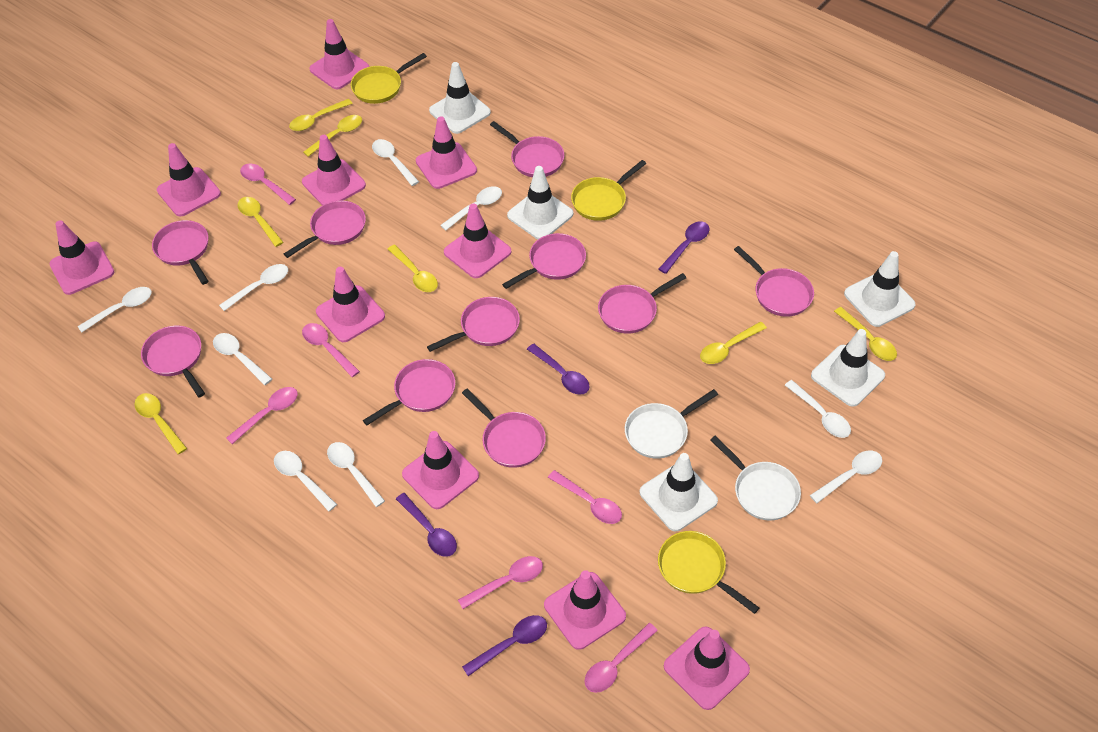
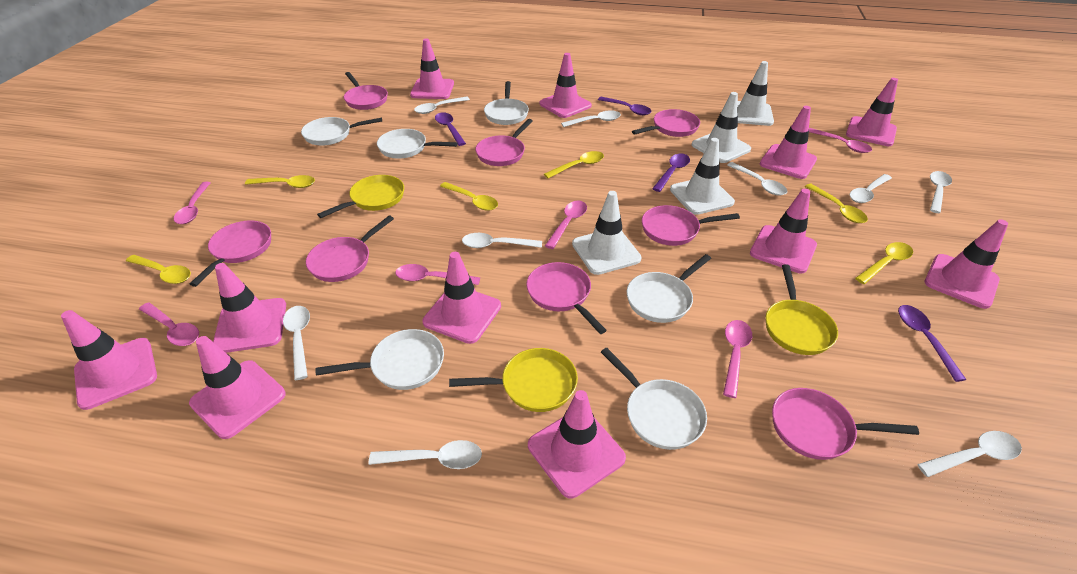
pink pan: [141,326,205,397] [152,220,208,285] [284,201,366,258] [363,359,455,425] [427,297,520,352] [462,389,546,468] [490,121,564,177] [502,233,586,289] [598,273,686,334] [734,246,814,317] = 10 -> [190,221,271,287] [306,215,394,282] [344,72,388,110] [475,119,533,166] [526,262,607,334] [632,109,700,137] [642,205,740,246] [772,388,919,460] = 8
pink traffic cone: [49,220,114,295] [157,143,221,216] [302,135,366,205] [309,19,369,89] [316,267,385,342] [402,431,479,509] [416,117,477,189] [444,203,511,278] [544,570,626,650] [664,627,750,710] = 10 -> [61,310,157,410] [189,336,286,439] [213,263,286,353] [410,38,454,99] [422,252,501,344] [528,390,626,498] [540,53,592,118] [750,189,817,273] [760,106,817,179] [846,78,898,146] [925,219,1008,309] = 11
white pan: [625,389,718,459] [710,436,801,521] = 2 -> [301,117,382,146] [315,329,444,390] [377,129,457,159] [484,81,529,125] [601,348,707,450] [627,254,711,323] = 6
white traffic cone: [429,62,491,134] [507,166,573,239] [640,453,718,531] [811,329,885,407] [844,251,916,327] = 5 -> [572,191,642,275] [670,138,735,215] [692,92,751,163] [738,61,774,126] = 4
yellow spoon: [134,393,187,454] [237,197,283,247] [289,99,353,131] [303,115,362,157] [388,244,438,292] [700,322,767,364] [834,307,897,361] = 7 -> [126,255,191,284] [245,175,315,188] [440,182,498,211] [544,151,604,178] [805,184,868,223] [855,242,913,284] = 6

